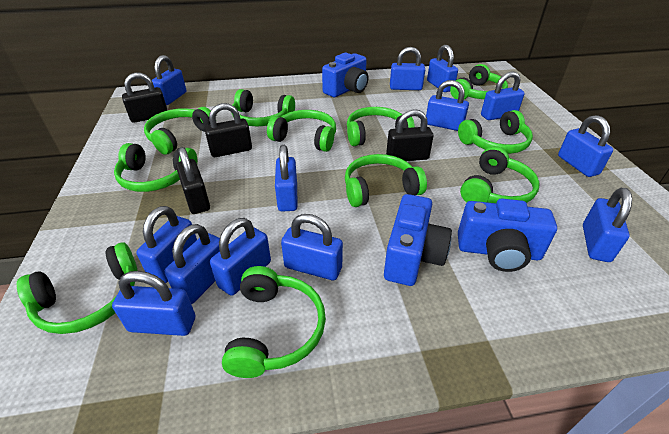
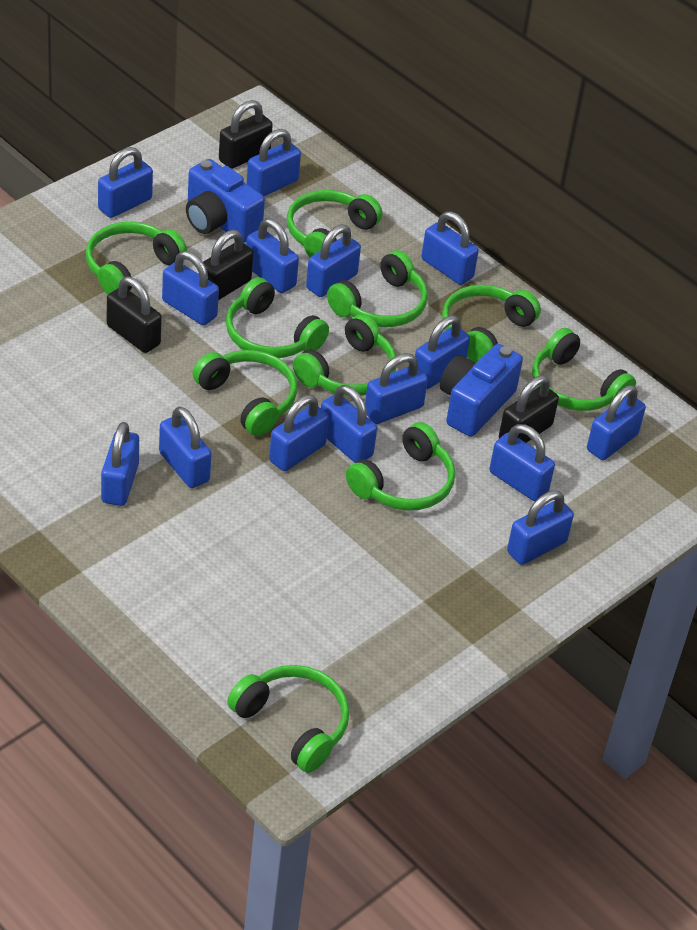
blue camera: [322,53,369,97] [384,194,452,286] [458,199,557,272] = 3 -> [186,159,265,243] [440,344,523,437] = 2
blue padlock: [112,271,195,336] [136,206,197,283] [151,55,186,105] [165,224,220,304] [210,218,271,296] [275,145,298,212] [281,214,343,280] [390,47,425,90] [426,80,469,131] [427,45,458,92] [481,71,525,120] [558,115,613,177] [583,188,632,262] = 13 -> [98,147,153,218] [101,422,139,506] [159,407,212,488] [162,251,219,325] [246,218,299,293] [247,129,301,196] [269,395,329,471] [306,224,361,297] [321,385,377,463] [365,353,428,424] [415,315,470,389] [422,211,479,285] [490,424,555,501] [507,490,574,565] [587,385,646,460] = 15
green headphones: [17,242,137,334] [114,143,197,192] [144,107,211,155] [222,266,326,378] [231,89,295,126] [267,110,336,152] [345,154,427,207] [347,107,415,146] [450,64,508,99] [458,110,533,154] [460,146,540,203] = 11 -> [86,222,187,294] [193,350,297,436] [226,277,329,358] [227,665,350,773] [287,190,382,257] [293,314,396,396] [327,250,428,327] [346,422,455,511] [442,285,541,363] [532,328,636,411] = 10

